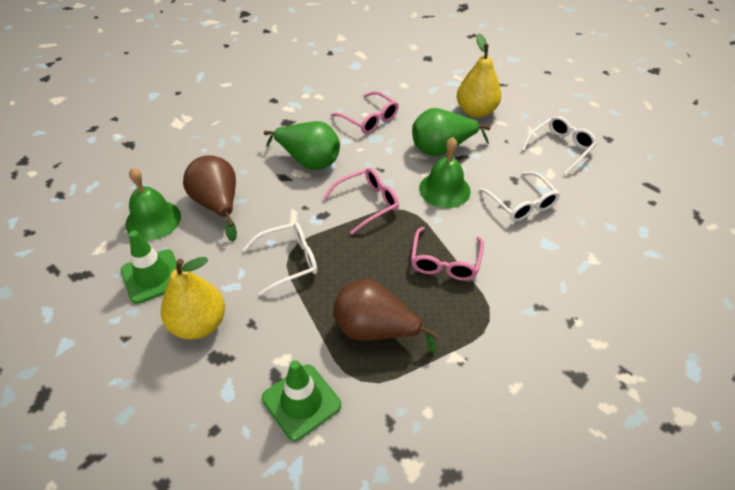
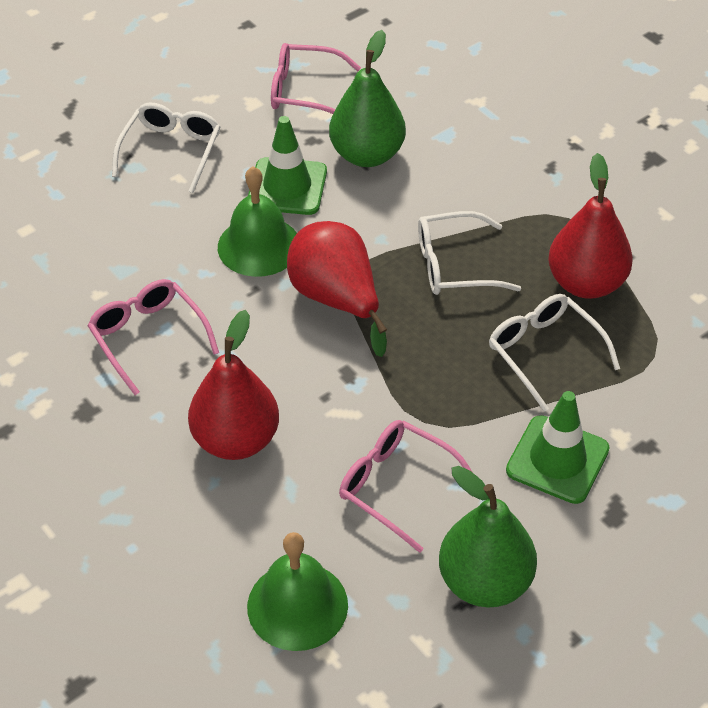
brown pear: [183,155,237,242] [333,279,439,354] = 2 -> none = 0
red pear: none = 0 -> [188,310,279,460] [287,221,387,357] [548,153,633,299] = 3
yellow pear: [161,257,225,339] [457,33,501,118] = 2 -> none = 0

